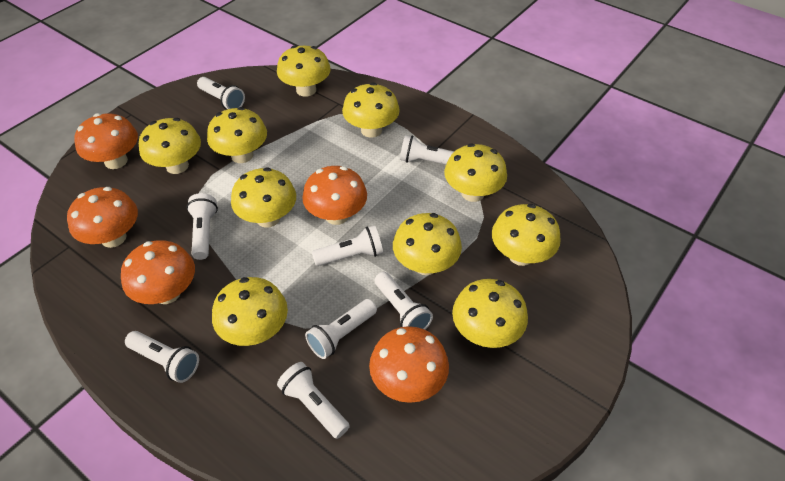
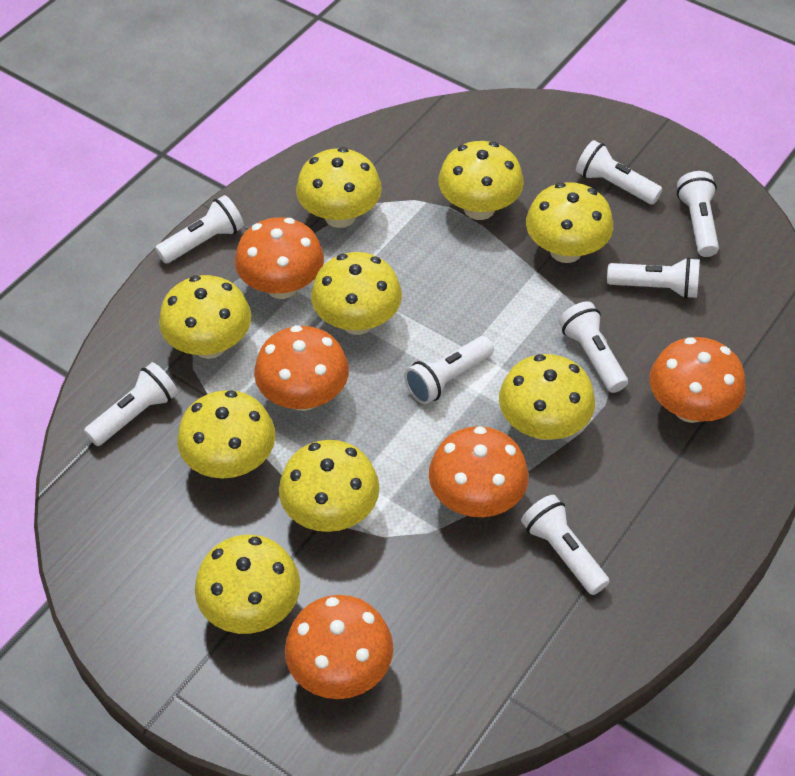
yellow mushroom: [139,118,201,174] [207,107,267,163] [212,277,288,346] [231,168,296,228] [277,45,331,97] [342,82,400,138] [393,213,462,275] [444,143,507,202] [452,279,528,348] [492,204,561,266] = 10 -> [159,275,251,359] [177,390,276,478] [195,535,300,634] [279,440,380,532] [296,147,382,228] [311,252,402,335] [438,141,524,220] [499,354,595,440] [526,182,613,263] = 9

